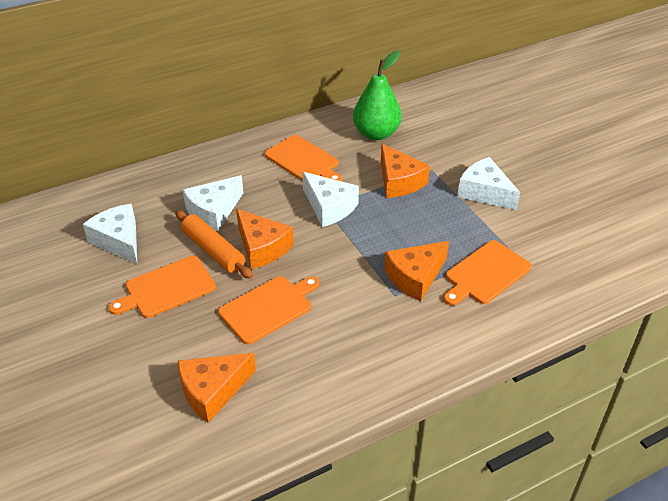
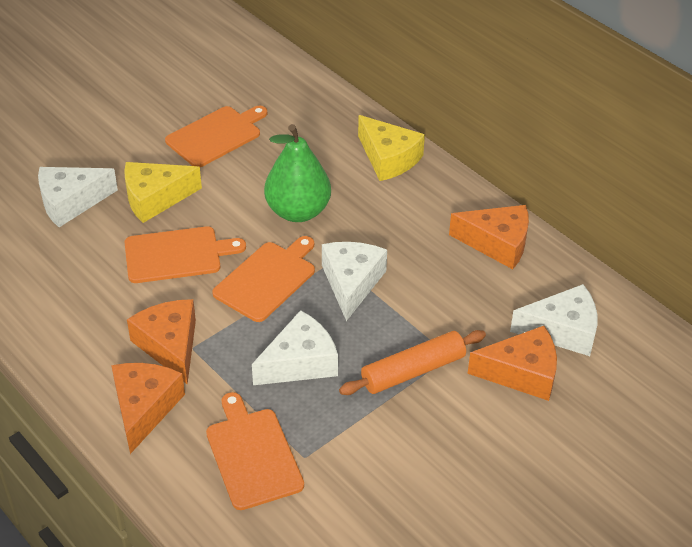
yellow cheese: none = 0 -> [124,162,202,223] [358,115,425,181] = 2

